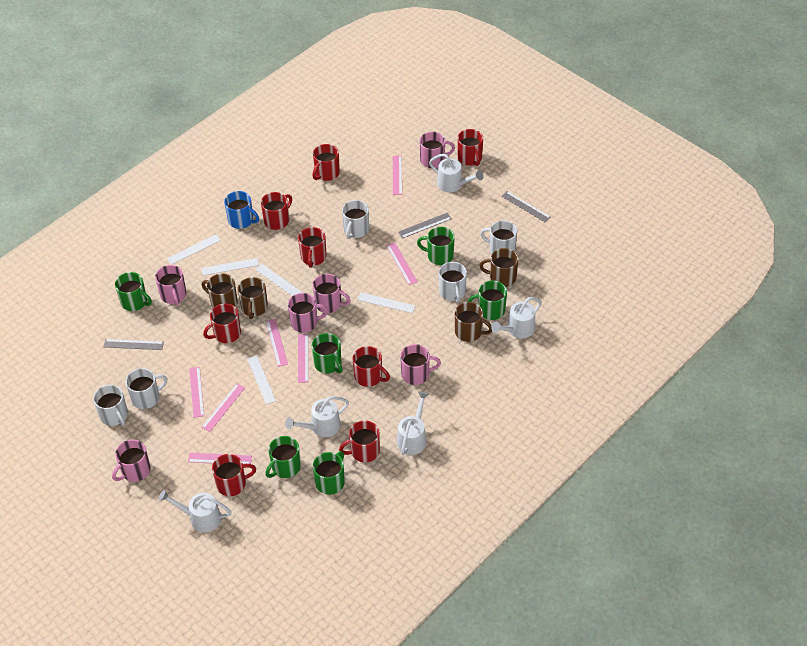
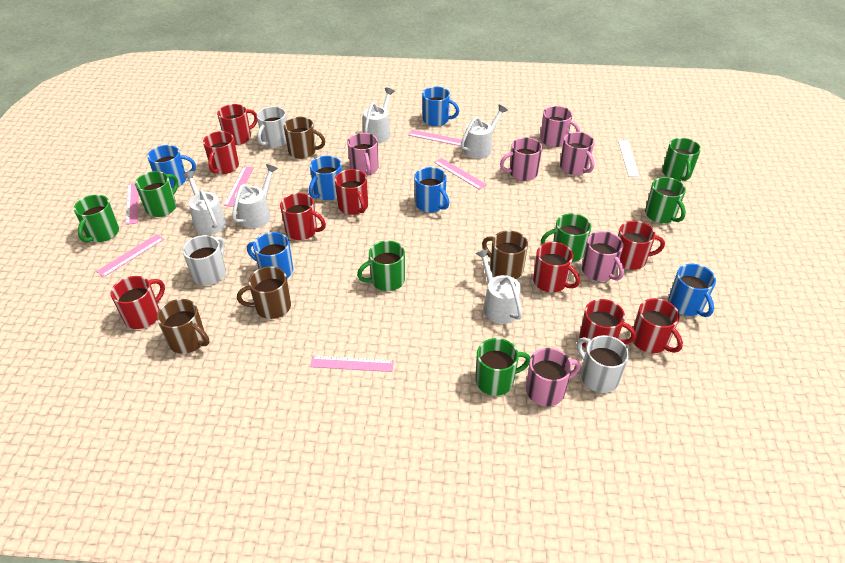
blue mug: [224,191,259,229] = 1 -> [147,145,196,189] [247,232,293,278] [309,156,342,200] [414,167,449,213] [422,87,459,126] [668,264,716,317] = 6
green mug: [115,272,152,311] [265,436,301,478] [312,333,343,374] [313,451,345,495] [417,227,455,265] [468,281,507,320] = 6 -> [74,195,119,243] [135,171,178,217] [357,240,405,291] [475,338,530,396] [541,213,591,262] [645,177,686,223] [662,138,701,181] = 7
grey ruler: [103,339,164,350] [398,213,452,238] [501,191,551,222] = 3 -> none = 0
pink ruler: [188,453,252,464] [189,367,204,418] [201,383,245,432] [266,319,288,367] [298,334,309,383] [386,243,418,285] [393,156,402,195] = 7 -> [96,234,164,277] [126,183,139,225] [224,166,254,207] [310,355,394,372] [408,130,462,146] [434,158,487,190] = 6
red mug: [203,303,241,343] [212,454,256,496] [261,192,292,230] [298,227,326,268] [312,144,340,181] [339,420,380,462] [353,346,390,387] [457,129,483,166] = 8 -> [111,276,165,329] [203,131,239,174] [217,104,258,145] [280,193,326,240] [335,169,368,215] [533,242,580,292] [579,299,636,349] [618,221,665,270] [633,298,683,353] = 9
white mug: [93,385,128,426] [126,368,167,409] [342,200,369,239] [439,262,467,303] [481,220,517,254] = 5 -> [182,235,226,286] [257,106,287,148] [577,335,629,393] = 3
white ruler: [167,234,221,265] [201,258,259,276] [247,356,276,405] [255,264,303,296] [357,292,416,313] = 5 -> [618,141,640,177] = 1

